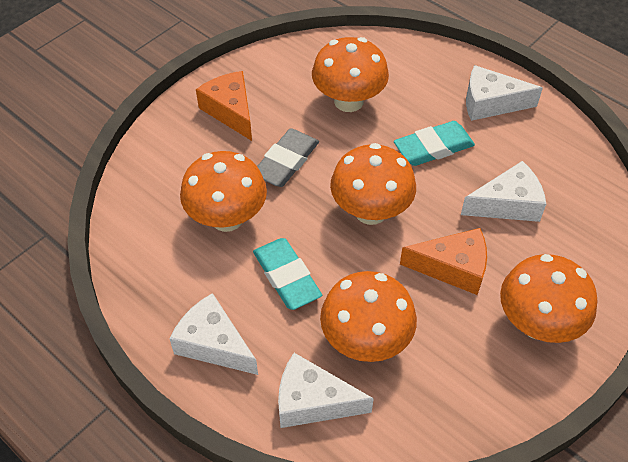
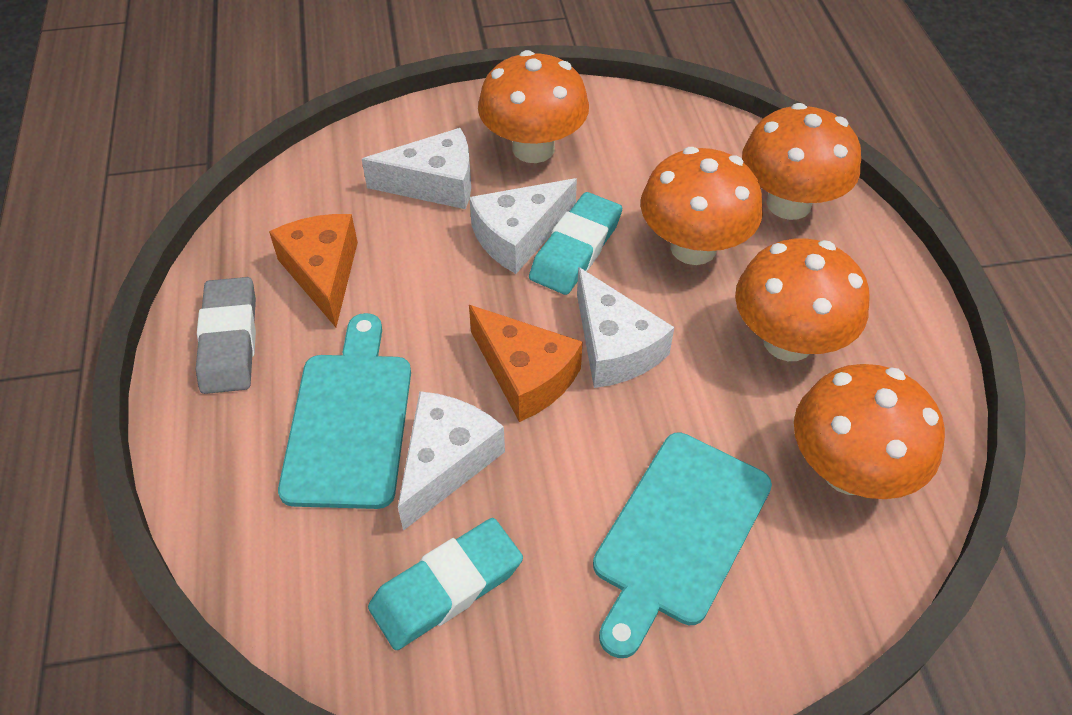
turquoise cutting board: none = 0 -> [278,313,411,509] [593,432,772,658] = 2

